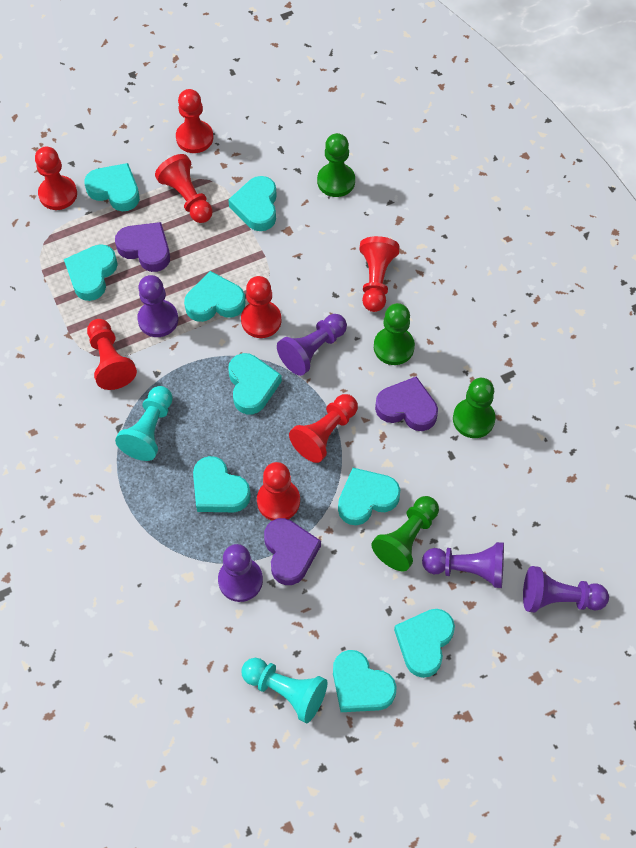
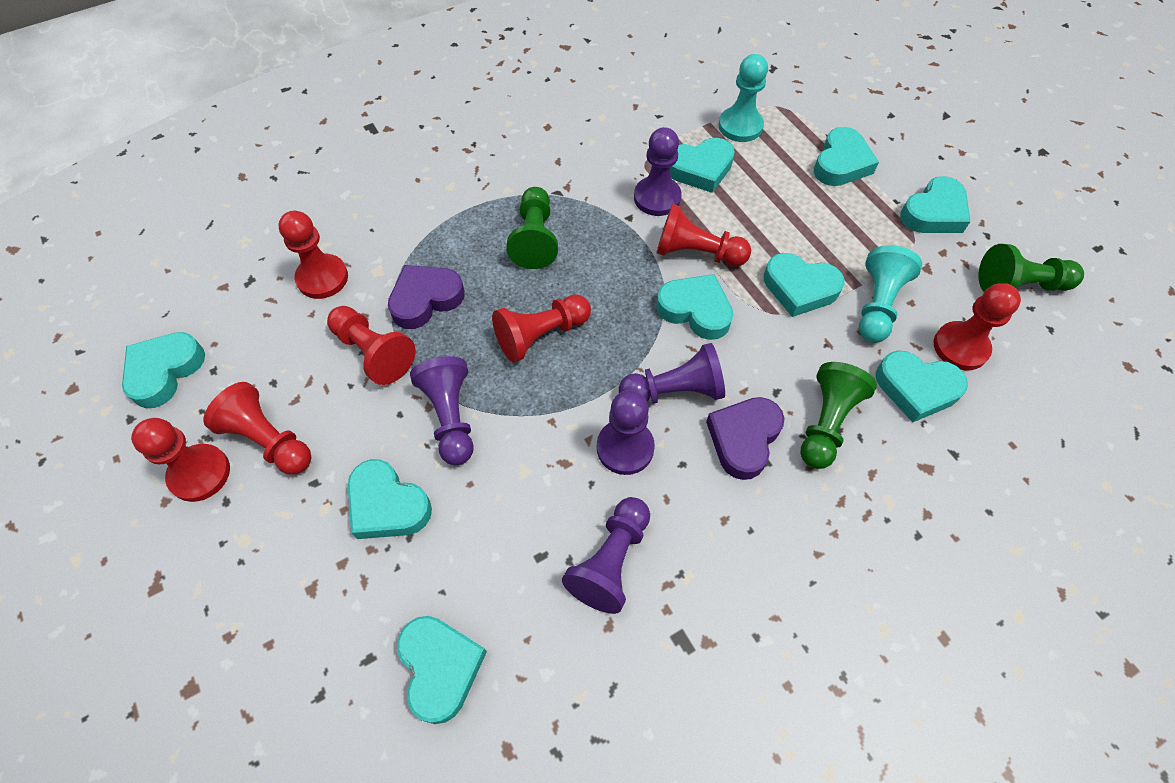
green pawn: [317,133,355,197] [371,496,439,571] [374,303,415,365] [453,378,496,438] = 4 -> [506,187,558,269] [800,362,877,469] [978,244,1084,292] = 3
purple heart: [115,222,170,272] [264,518,321,585] [375,376,438,431] = 3 -> [388,265,465,329] [706,397,785,480] = 2
red pawn: [35,147,77,210] [87,319,137,390] [155,154,213,223] [176,89,213,153] [241,276,281,338] [257,462,300,521] [289,394,358,463] [359,236,400,312] = 8 -> [131,418,230,502] [203,382,311,475] [279,211,348,299] [327,306,416,385] [492,294,591,363] [656,204,751,266] [934,283,1021,370] = 7

